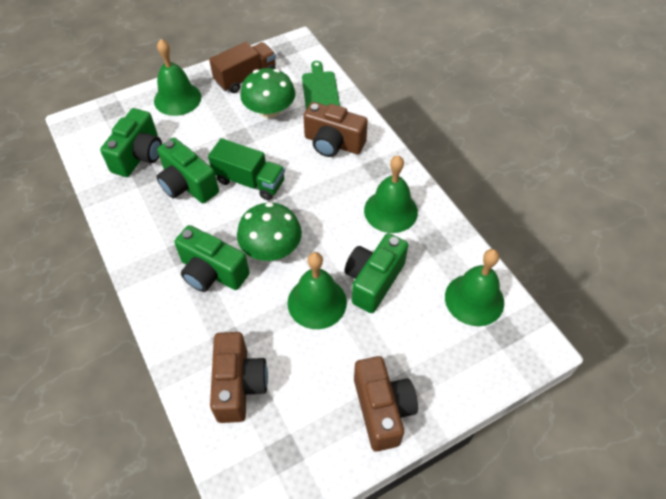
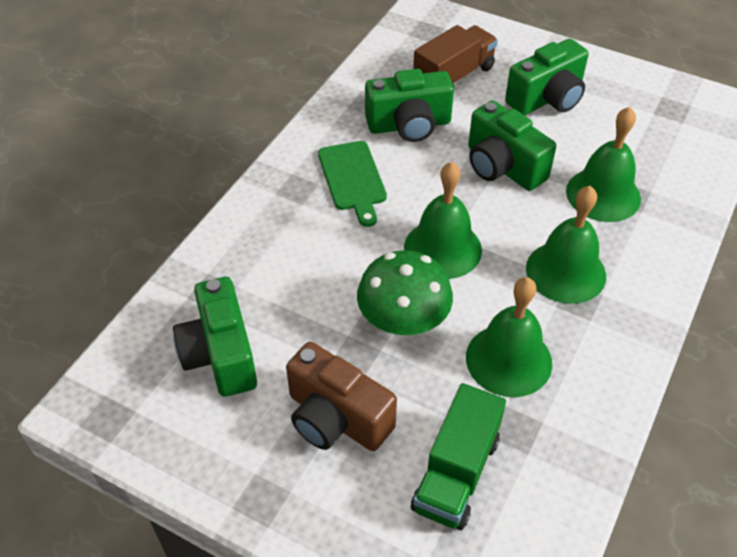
brown camera: [210,332,268,423] [303,102,368,157] [354,356,418,451] = 3 -> [286,342,397,451] = 1
green mushroom: [237,202,302,261] [240,68,295,118] = 2 -> [357,250,453,335] = 1

